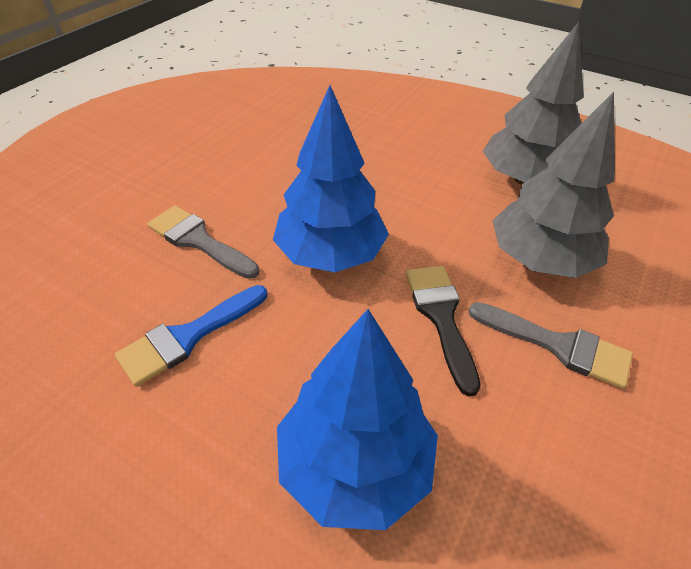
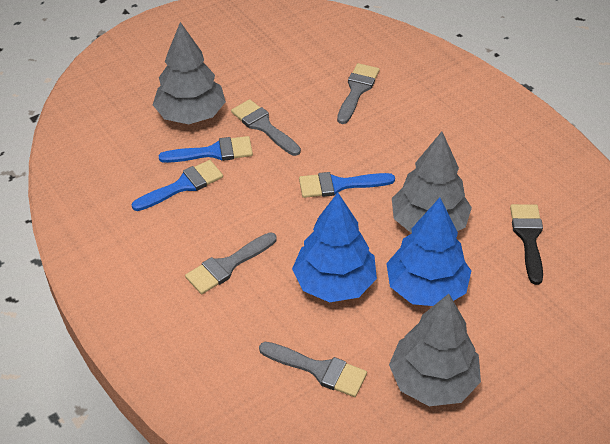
blue brush: [115,285,267,387] = 1 -> [132,160,223,211] [159,136,253,163] [299,172,395,198] = 3
grey brush: [147,206,259,279] [468,302,633,389] = 2 -> [185,232,276,294] [231,99,301,156] [259,342,367,397] [337,63,380,124] = 4
grey tree: [483,22,584,185] [492,92,615,278] = 2 -> [153,22,226,124] [389,294,481,406] [392,131,472,233] = 3

